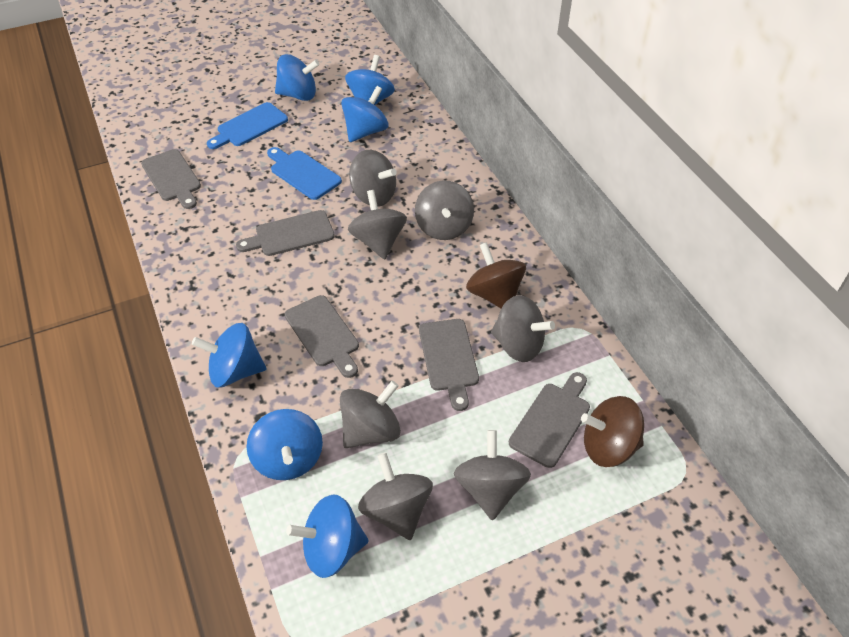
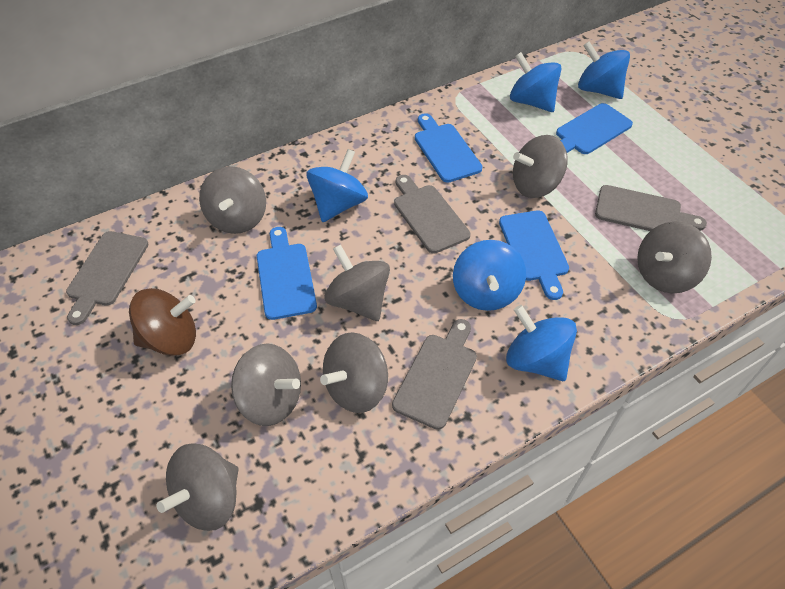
blue cutting board: [207,102,288,149] [267,147,342,200] = 2 -> [257,227,317,320] [415,113,483,183] [499,210,569,300] [556,103,633,154] = 4
blue spinning top: [192,323,266,387] [247,409,323,480] [275,54,320,101] [286,494,369,578] [341,86,389,142] [345,55,395,105] = 6 -> [306,149,368,222] [453,240,526,311] [506,305,577,381] [510,52,561,112] [578,41,630,99] = 5
brown spinning top: [466,242,526,309] [581,396,644,467] = 2 -> [129,288,196,356] = 1
grey cutting board: [141,149,201,209] [236,210,335,256] [285,295,359,378] [419,319,479,411] [509,372,590,468] = 5 -> [66,231,149,325] [392,319,477,430] [394,175,470,254] [595,185,707,231] = 4

